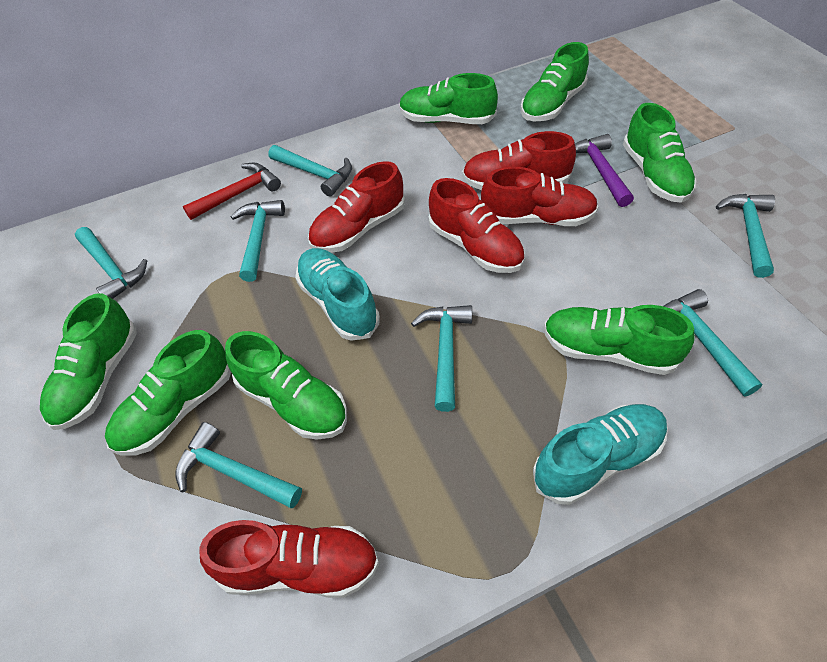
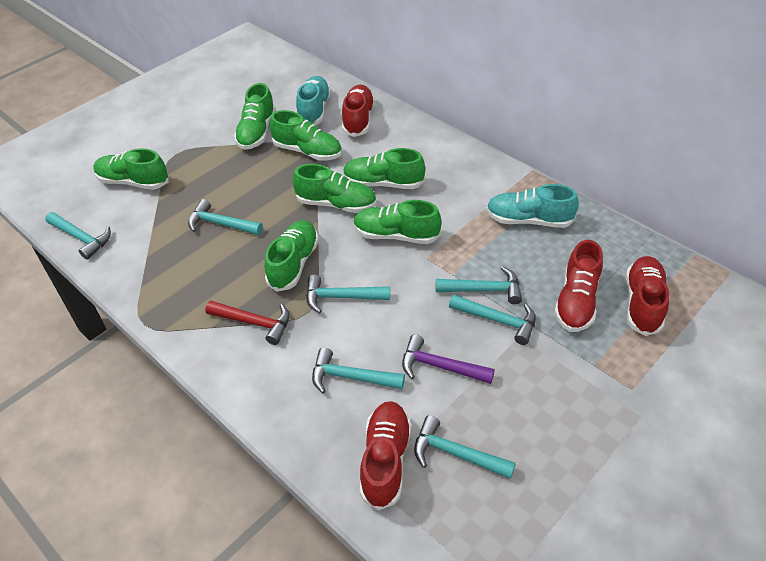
red shoe: [199,520,379,598] [308,161,405,253] [428,178,524,273] [462,131,576,190] [481,166,599,226] = 5 -> [342,85,375,137] [360,401,411,511] [554,240,603,332] [626,256,669,336] = 4

